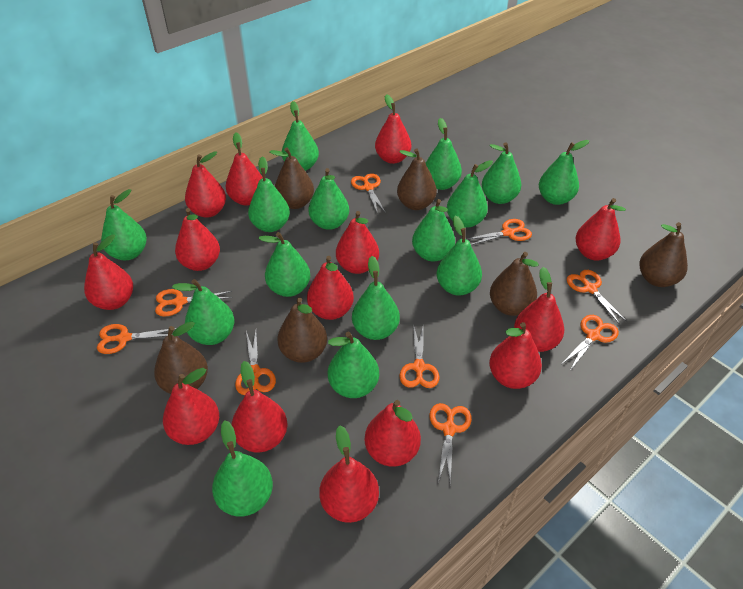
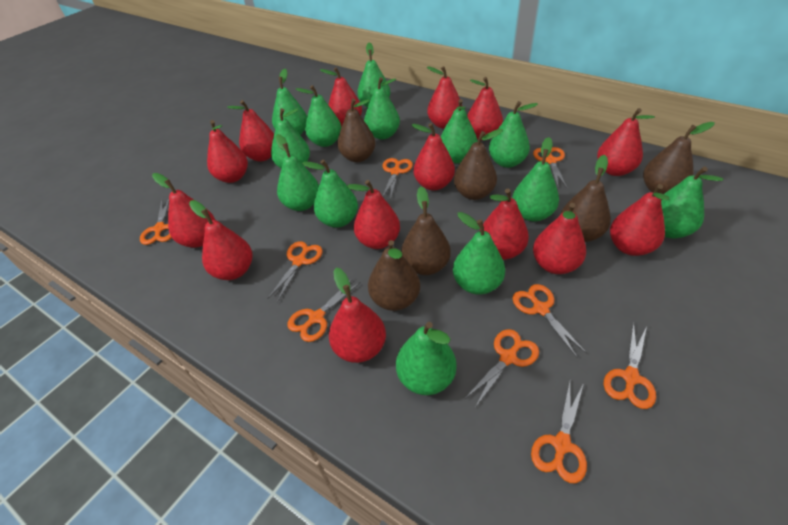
green pear: [101,189,147,260] [172,279,234,345] [212,421,273,517] [248,156,290,232] [258,232,310,297] [282,101,319,171] [308,168,349,230] [328,331,379,398] [352,256,400,340] [412,199,455,261] [426,118,462,190] [437,216,482,296] [447,160,493,228] [482,142,522,204] [539,140,589,205] = 15 -> [271,108,310,169] [272,69,307,135] [276,134,319,211] [296,85,341,147] [302,160,358,228] [357,43,390,108] [364,77,400,139] [396,322,457,395] [441,99,478,163] [453,212,505,295] [489,101,538,168] [512,137,559,221] [661,167,724,238] = 13

